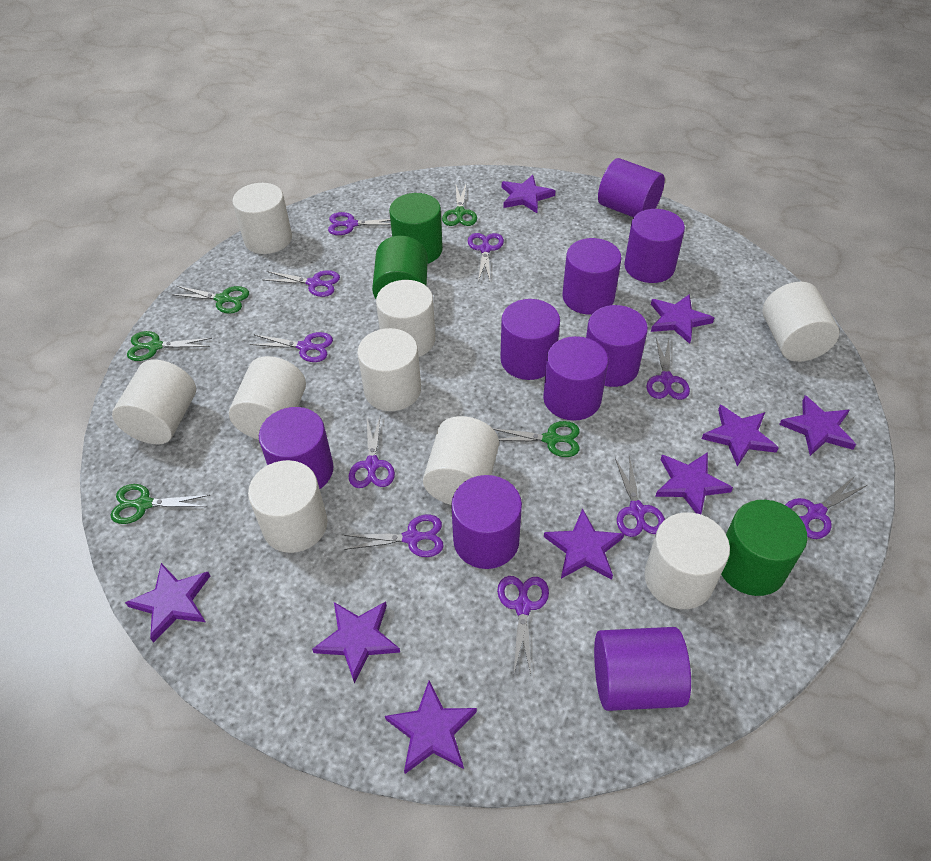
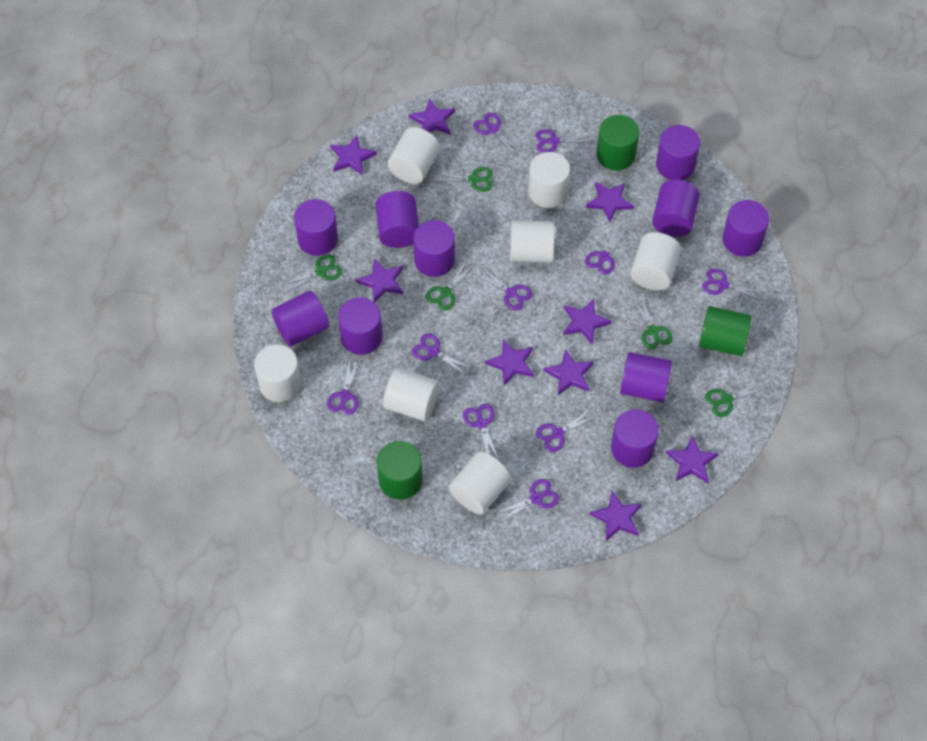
purple cylinder: [259,407,334,489] [451,475,522,569] [500,299,560,380] [543,336,608,421] [562,238,622,315] [586,305,648,387] [594,627,691,711] [598,158,665,217] [624,209,685,283] = 9 -> [271,291,329,347] [294,199,338,256] [338,297,383,355] [376,191,419,248] [413,220,455,277] [611,409,659,468] [620,352,672,402] [652,180,700,237] [656,125,700,180] [722,200,769,257] = 10
white cylinder: [112,359,196,444] [229,356,306,440] [232,183,292,254] [248,460,328,553] [357,328,421,411] [376,280,435,357] [423,416,499,505] [644,512,730,609] [763,282,839,362] = 9 -> [254,344,301,402] [383,368,440,421] [388,127,440,184] [449,451,511,514] [510,220,555,263] [528,152,570,208] [630,232,681,290] = 7

